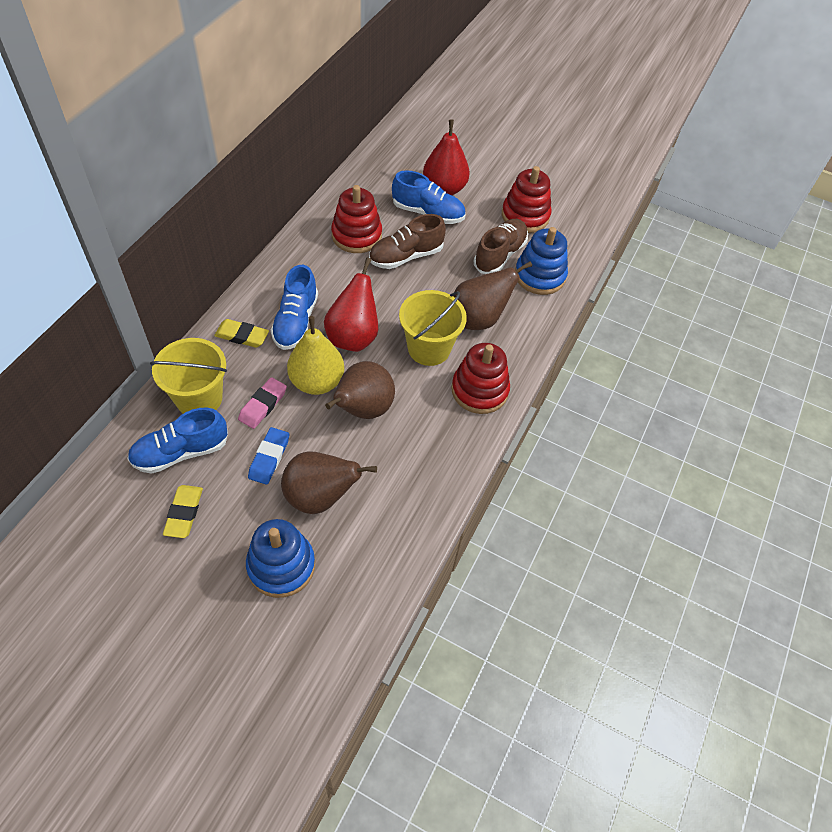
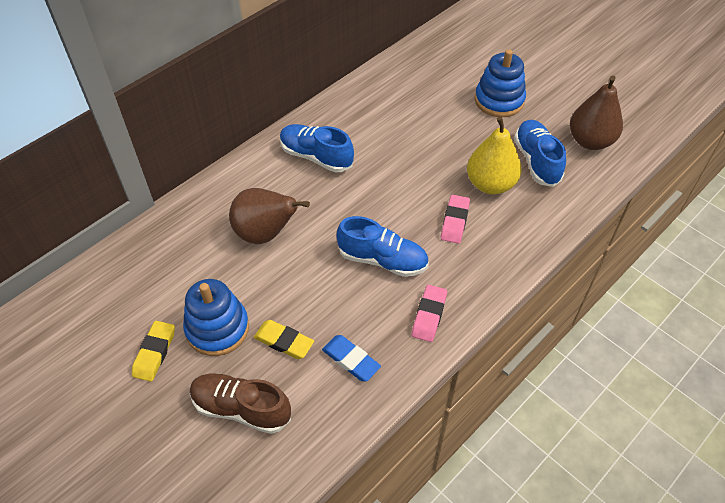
brown pear: [281,451,377,514] [325,361,395,419] [453,261,532,330] = 3 -> [229,188,310,244] [570,76,623,150] = 2
brown shoe: [369,214,446,269] [473,219,528,274] = 2 -> [190,373,291,434] = 1
pink eraser: [238,377,287,429] = 1 -> [412,285,447,342] [441,195,470,244] = 2
red pear: [324,258,378,352] [423,119,470,195] = 2 -> none = 0
red stacking toy: [331,185,382,253] [451,343,510,414] [502,166,552,233] = 3 -> none = 0
yellow bucket: [150,338,227,414] [399,290,467,366] = 2 -> none = 0

